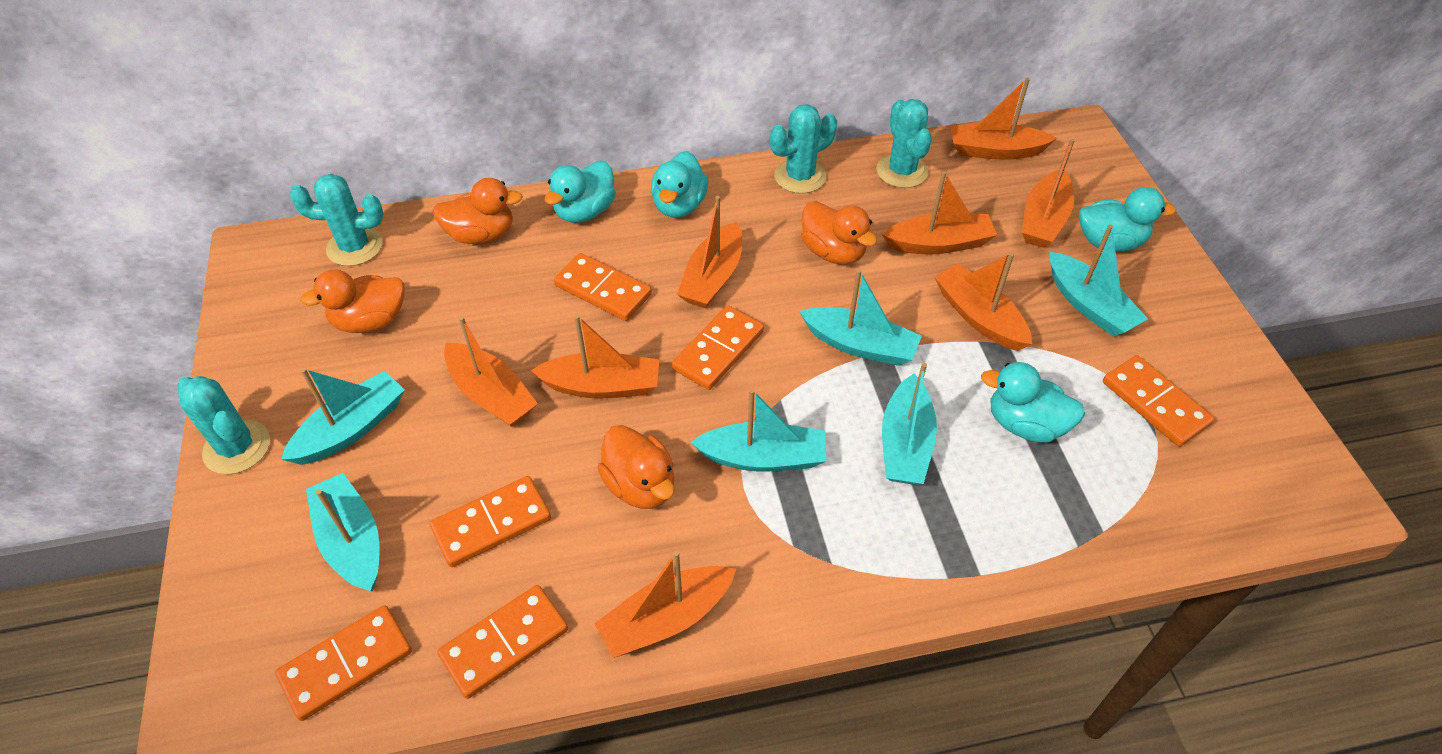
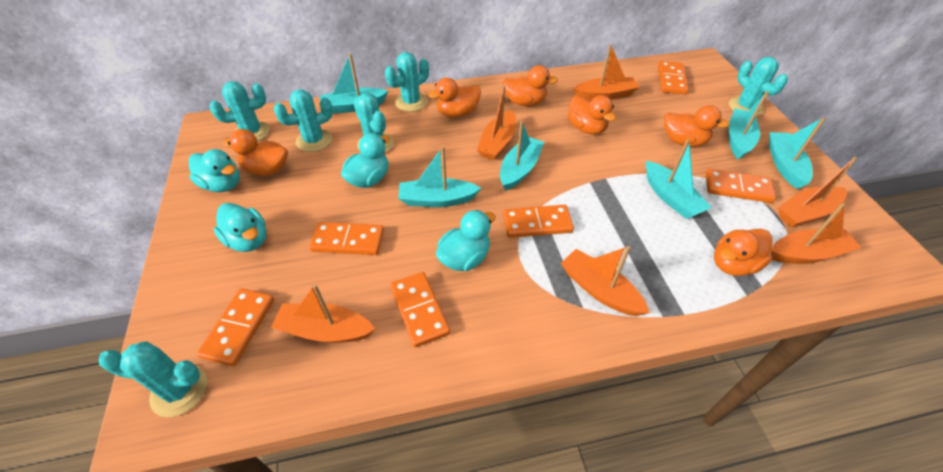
orange boat: [444,316,538,427] [531,315,659,398] [594,551,736,658] [677,196,742,308] [882,171,997,254] [934,253,1032,351] [951,77,1057,160] [1022,139,1075,248] = 8 -> [271,284,375,343] [477,85,516,160] [561,246,650,316] [573,44,640,101] [771,203,861,264] [778,157,857,227] = 6
orange duck: [300,269,404,333] [432,178,523,244] [597,425,675,509] [801,201,877,265] = 4 -> [223,129,288,176] [428,78,481,118] [502,65,558,106] [568,95,616,135] [664,105,729,147] [714,229,772,276] = 6
turquoise cactus: [177,376,270,474] [289,174,383,266] [770,104,837,194] [876,99,932,188] = 4 -> [99,341,207,417] [210,81,270,141] [273,89,333,152] [353,93,393,154] [385,52,429,112] [729,57,788,116] = 6

